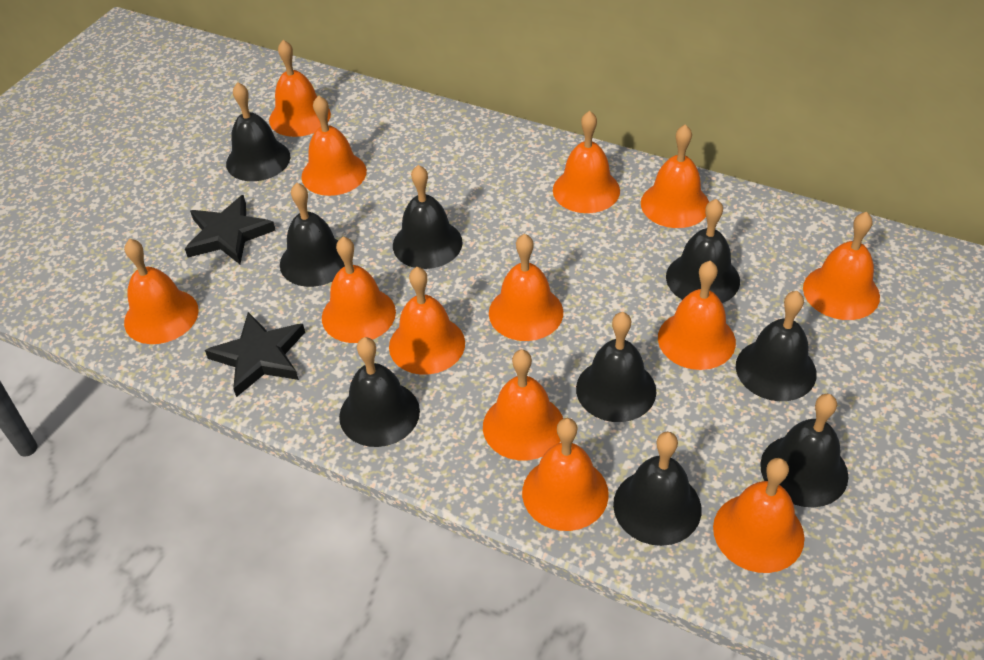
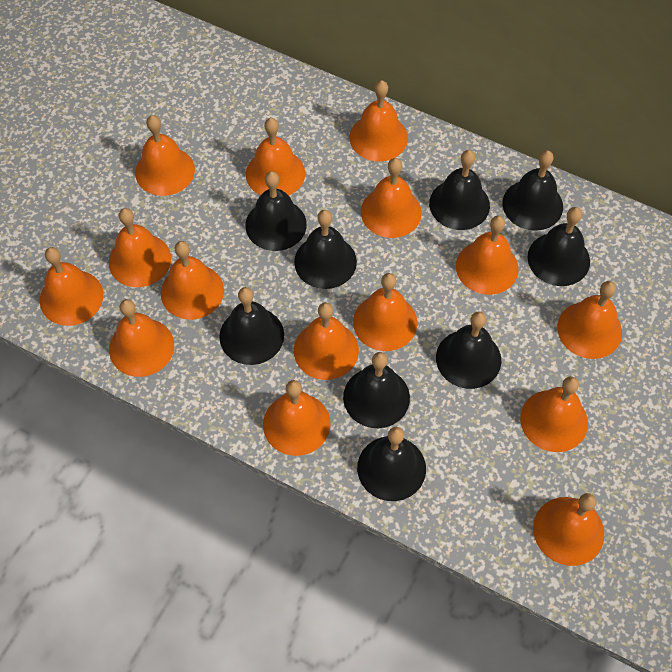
black star: [185,195,275,264] [205,312,305,397] = 2 -> none = 0
orange bell: [124,239,199,344] [269,40,331,137] [301,95,367,196] [322,237,396,343] [389,267,465,375] [483,350,563,460] [489,234,563,341] [522,418,609,531] [553,111,620,213] [641,125,709,228] [658,261,736,370] [713,458,805,573] [803,212,880,320] = 13 -> [40,247,104,326] [109,208,171,287] [109,299,174,377] [135,115,195,196] [161,241,224,320] [246,118,305,196] [263,380,330,456] [294,302,359,380] [349,80,408,161] [353,273,417,351] [361,158,422,238] [456,216,519,295] [520,376,588,452] [533,493,604,566] [557,281,622,359] = 15

